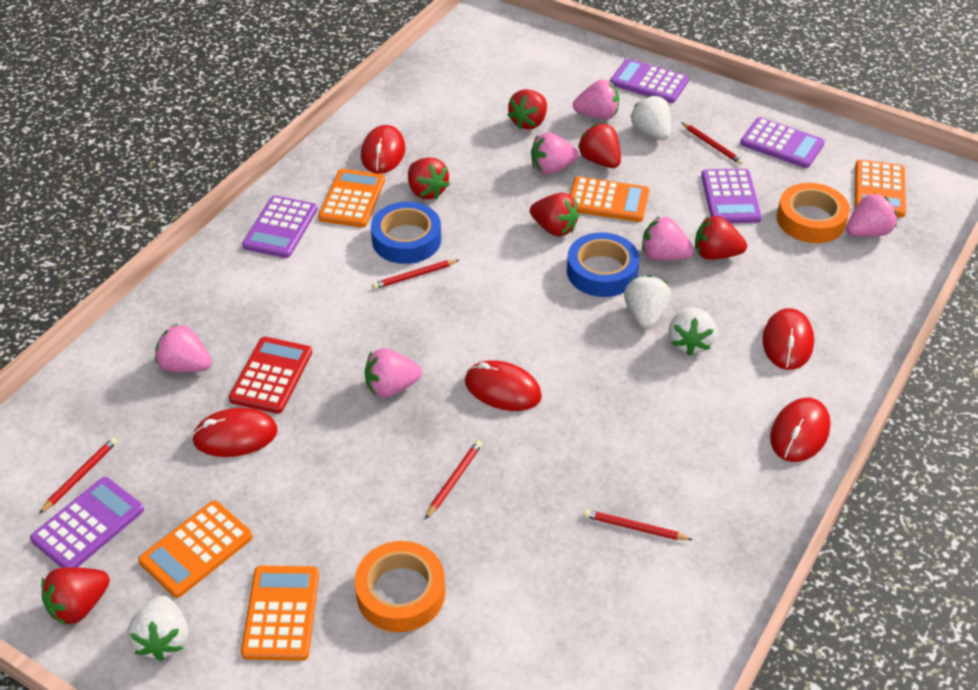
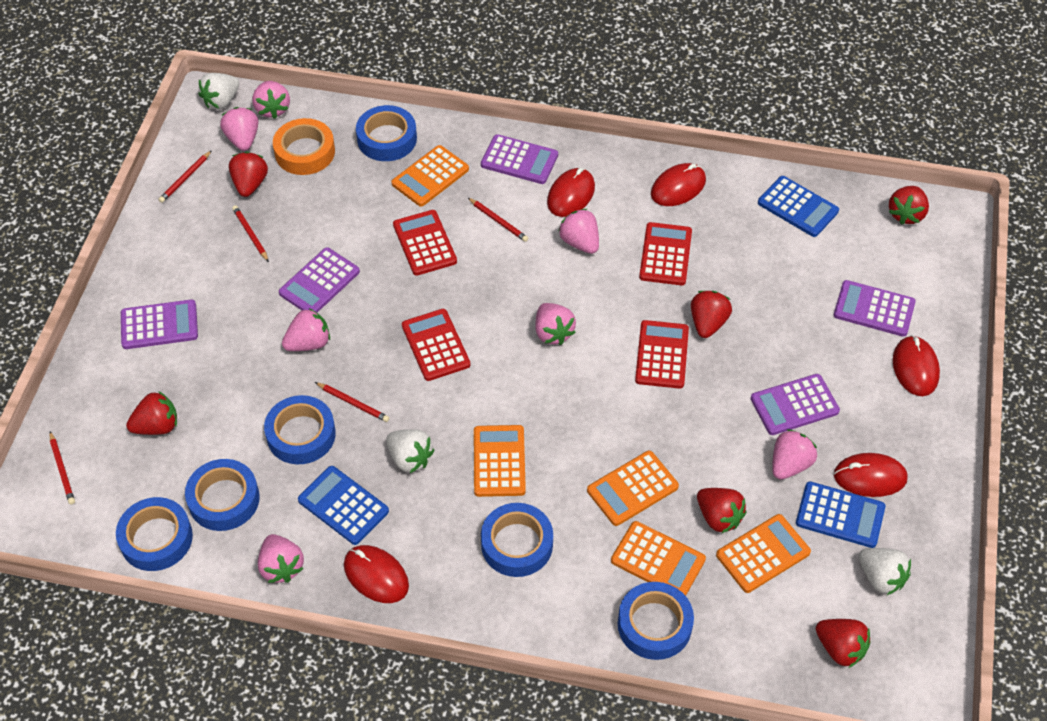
blue calculator: none = 0 -> [298,466,389,545] [758,176,839,237] [796,481,886,548] = 3
blue tape: [371,202,441,264] [567,232,640,297] = 2 -> [116,497,193,571] [185,459,260,531] [264,395,336,465] [356,105,417,161] [481,503,553,577] [618,582,694,660] = 6
orange tape: [355,541,445,632] [777,183,850,243] = 2 -> [273,118,335,175] = 1
pink strawberry: [155,324,212,372] [365,349,422,398] [531,132,579,175] [573,79,619,120] [642,216,694,261] [846,193,897,237] = 6 -> [220,107,258,151] [252,81,290,119] [258,534,304,583] [282,308,330,351] [535,303,576,345] [558,209,599,254] [772,429,817,480] = 7
red calculator: [229,337,312,414] = 1 -> [393,210,457,276] [402,309,470,381] [635,320,689,389] [639,222,692,285] = 4
white strawberry: [128,595,188,661] [624,275,671,329] [630,95,671,140] [668,307,717,356] = 4 -> [198,73,239,109] [386,429,434,473] [859,548,911,595] = 3

